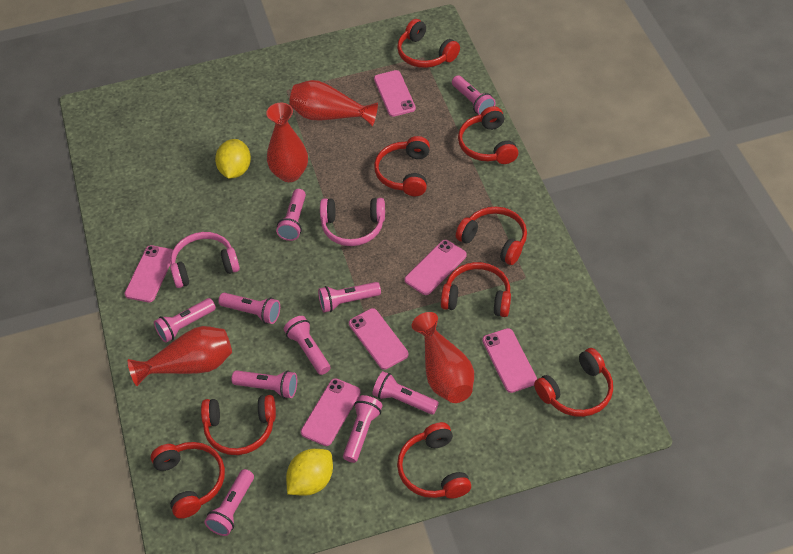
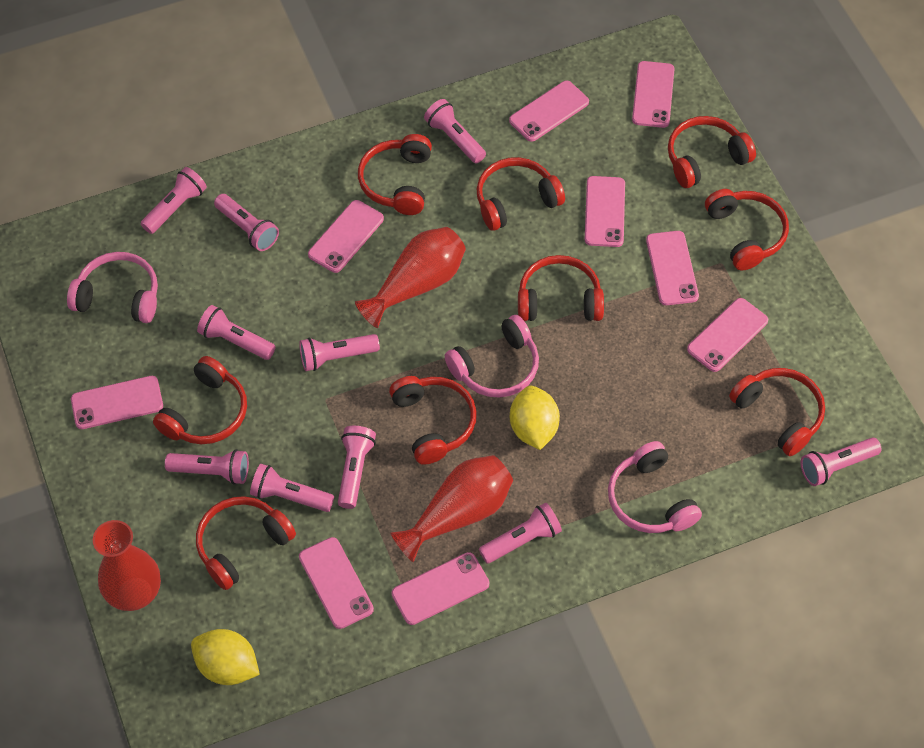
pink headphones: [170,232,240,288] [320,198,385,246] = 2 -> [67,252,158,323] [445,315,539,398] [608,441,702,533] = 3
pink phone: [124,245,173,302] [301,378,361,446] [349,308,409,370] [374,70,416,117] [404,240,467,295] [482,328,537,393] = 6 -> [71,376,163,429] [299,537,374,629] [308,200,384,273] [392,552,489,625] [509,81,589,142] [585,176,625,247] [632,61,675,128] [646,231,699,305] [687,298,768,372] = 9
red vase: [128,326,232,386] [266,103,308,182] [289,80,378,126] [412,312,474,403] = 4 -> [93,520,161,611] [355,227,466,328] [390,455,513,562] = 3

